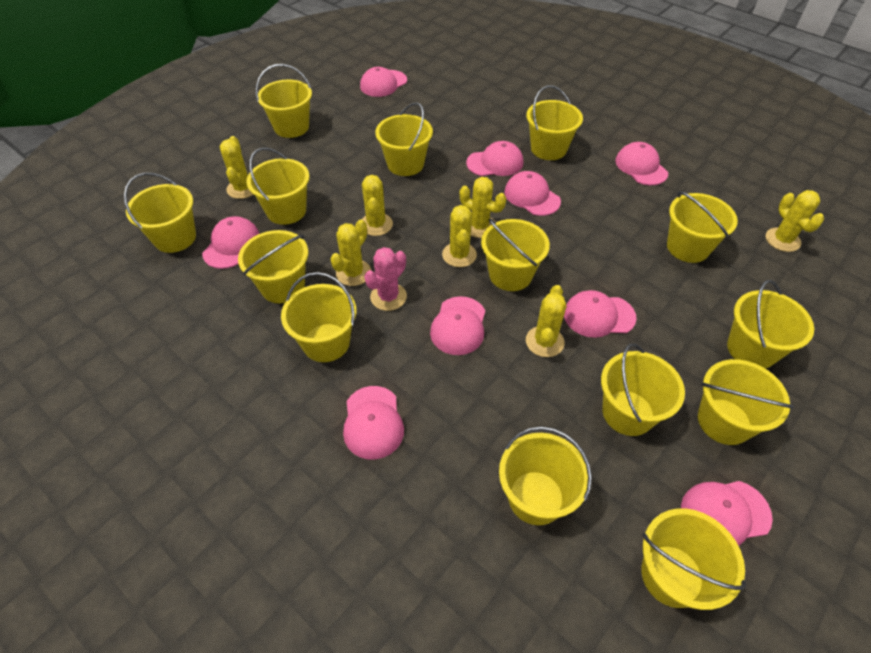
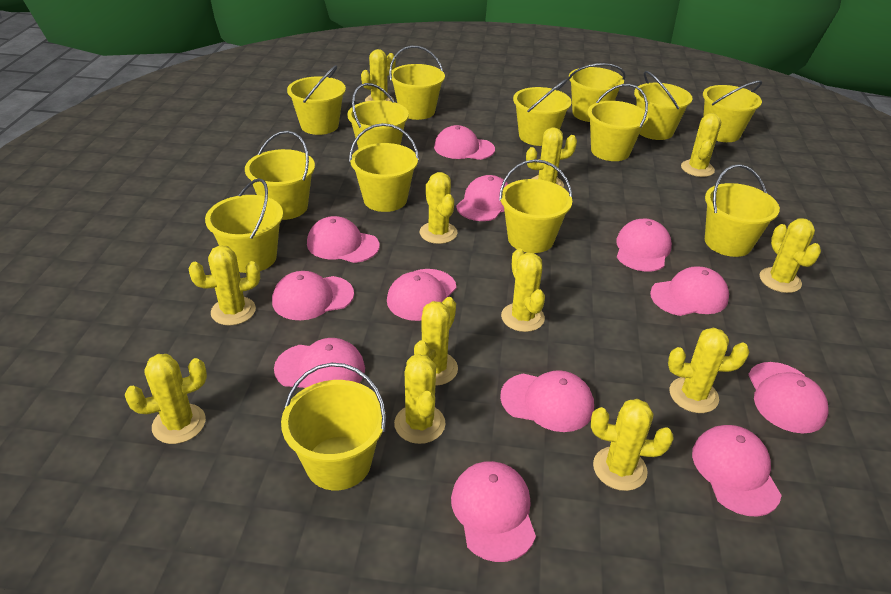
pink cactus: [364,247,407,311] = 1 -> none = 0
pink cap: [202,216,260,269] [343,386,404,459] [360,67,407,97] [430,296,485,355] [466,141,523,176] [504,171,561,216] [564,290,637,338] [615,142,668,185] [681,481,773,546] = 9 -> [272,271,354,320] [274,338,365,388] [307,216,380,263] [387,269,456,321] [434,125,495,160] [451,461,536,562] [456,175,508,221] [500,370,594,432] [616,219,672,272] [650,266,729,316] [692,425,782,517] [748,362,828,433] = 12
yellow cactus: [220,136,253,199] [330,220,371,286] [362,175,393,236] [442,205,477,267] [460,177,506,238] [526,285,566,357] [765,190,824,252] = 7 -> [125,354,207,444] [188,245,260,326] [361,49,396,102] [394,354,446,444] [414,297,458,386] [420,172,457,244] [501,248,545,332] [526,127,577,187] [591,399,673,491] [668,328,750,413] [681,113,721,177] [760,218,821,293] = 12

